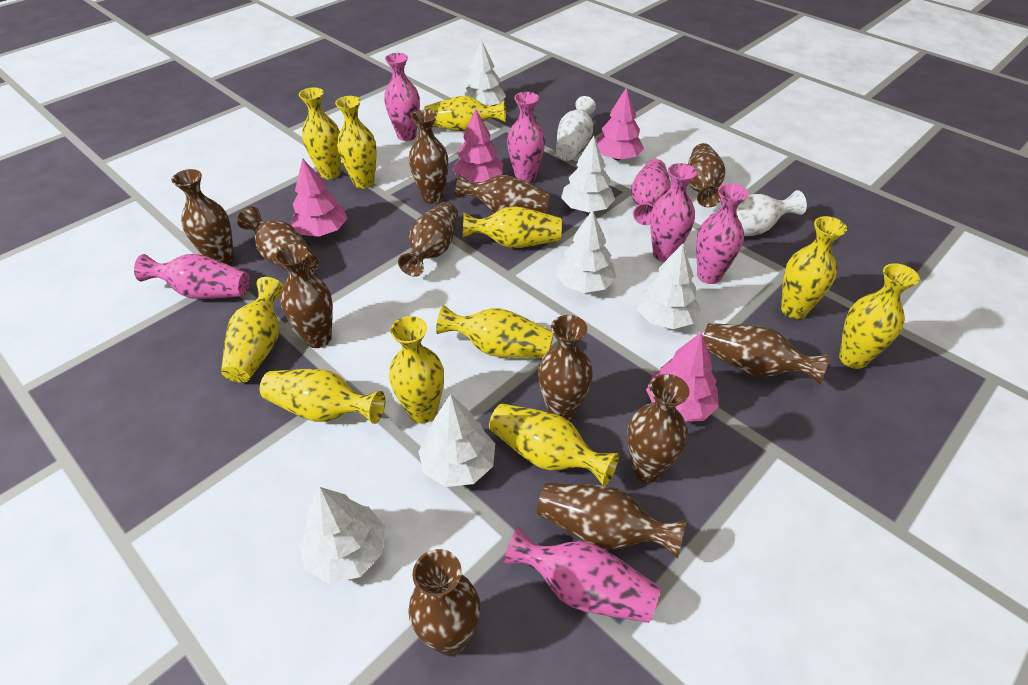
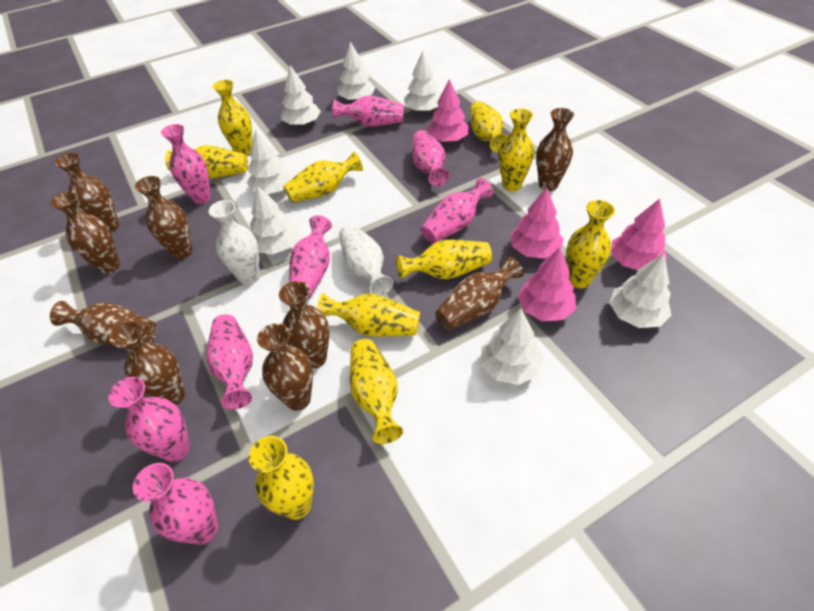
brown vase: [171,169,234,265] [237,207,319,274] [275,244,333,348] [398,202,458,277] [408,549,480,656] [409,109,448,204] [455,175,550,214] [537,483,686,558] [538,315,593,421] [627,374,689,483] [688,143,726,208] [703,323,830,384] = 12 -> [50,191,120,274] [50,301,157,345] [54,152,119,232] [109,321,185,405] [135,176,193,259] [257,323,313,411] [279,281,329,369] [435,256,524,330] [536,108,574,191] = 9
pink vase: [134,254,250,299] [384,53,420,141] [503,526,660,623] [507,92,545,184] [631,159,671,225] [650,163,697,262] [696,183,749,284] = 7 -> [109,377,190,462] [133,463,218,545] [161,124,211,204] [206,314,253,409] [289,215,332,299] [333,95,404,127] [412,130,449,186] [421,178,493,243] = 8
white tree: [299,487,385,584] [418,394,495,487] [462,40,506,106] [555,210,617,293] [561,136,615,212] [637,244,701,329] = 6 -> [247,129,292,194] [250,185,299,254] [281,65,321,126] [337,42,376,101] [404,51,441,112] [481,309,544,385] [609,253,671,328] = 7
yellow vase: [221,277,284,383] [260,369,385,424] [299,87,341,180] [335,96,377,189] [389,316,444,423] [424,96,506,131] [436,305,553,358] [463,206,562,248] [489,404,619,486] [781,216,847,319] [839,263,919,369] = 11 -> [165,145,248,178] [212,80,252,156] [248,436,314,520] [283,152,363,203] [317,293,420,337] [350,339,403,444] [397,240,492,279] [470,101,507,152] [499,108,534,191] [566,200,615,288] = 10

